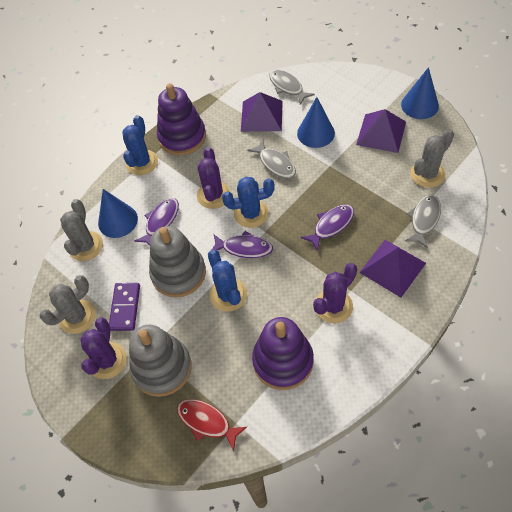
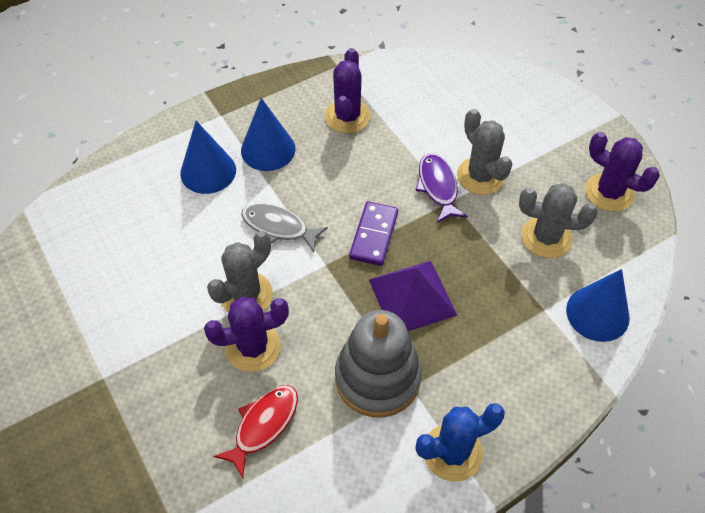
blue cactus: [122,115,158,175] [208,250,247,312] [222,177,275,228] = 3 -> [415,403,505,482] = 1
grey fish: [247,140,296,179] [269,70,315,105] [405,195,441,248] = 3 -> [241,203,328,252] = 1
grey stacking toy: [129,324,192,397] [149,226,206,298] = 2 -> [335,310,422,417] = 1
purple fish: [134,198,179,246] [212,231,273,258] [301,205,354,251] = 3 -> [415,153,468,223] = 1
purple pyramid: [241,92,283,132] [356,109,406,153] [359,240,426,297] = 3 -> [369,261,458,331] = 1
purple stacking toy: [157,83,206,156] [252,317,314,390] = 2 -> none = 0

